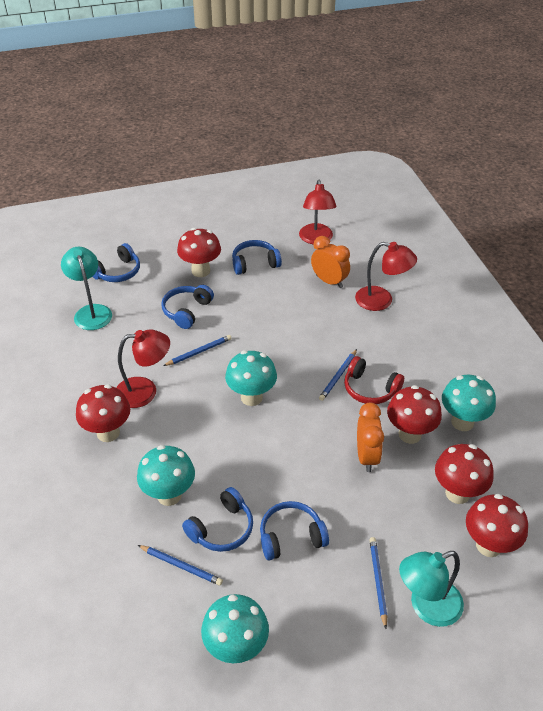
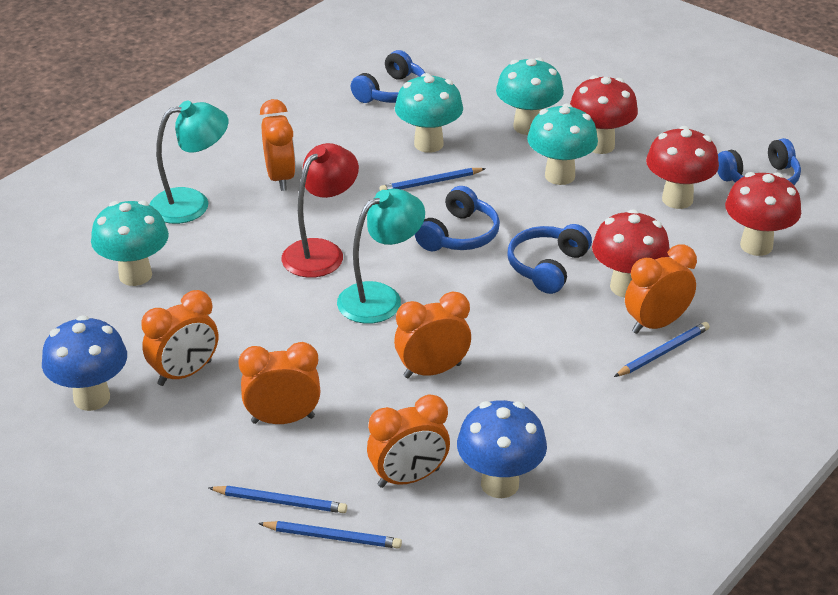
blue headphones: [92,243,140,282] [161,285,214,329] [182,487,253,552] [232,240,282,275] [260,501,329,561] = 5 -> [351,50,425,103] [415,186,500,251] [507,224,592,294] [717,138,801,185] = 4
blue mushroom: none = 0 -> [42,316,127,411] [457,400,547,498] = 2
orange clock: [311,236,350,288] [357,403,384,472] = 2 -> [141,290,218,386] [238,342,320,424] [260,99,296,191] [367,395,450,488] [394,291,471,378] [625,245,697,334] = 6
red headphones: [344,356,404,404] = 1 -> none = 0
red lamp: [116,329,170,408] [299,180,336,244] [355,242,417,311] = 3 -> [281,143,359,278] = 1
red mushroom: [76,384,130,442] [177,228,221,277] [387,385,442,444] [435,444,494,504] [466,494,528,557] = 5 -> [570,75,638,154] [592,209,670,297] [646,126,719,209] [725,172,801,256] = 4

